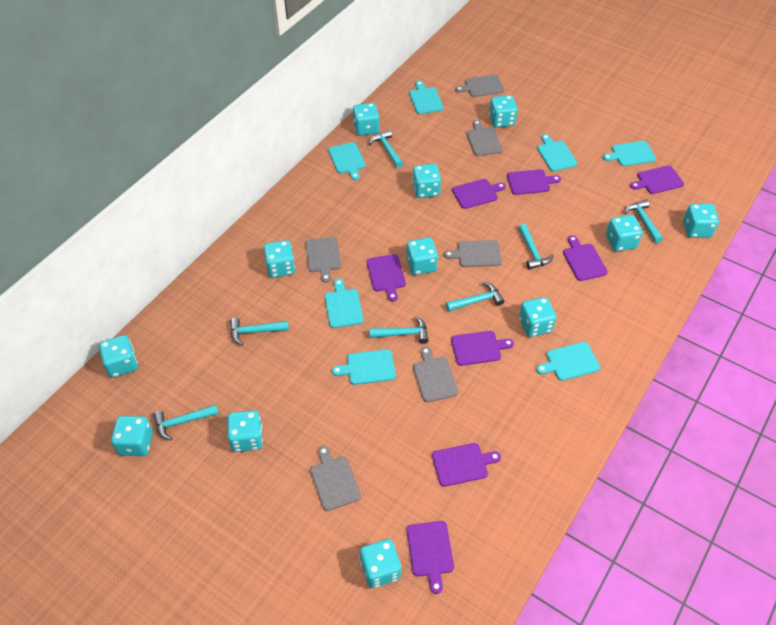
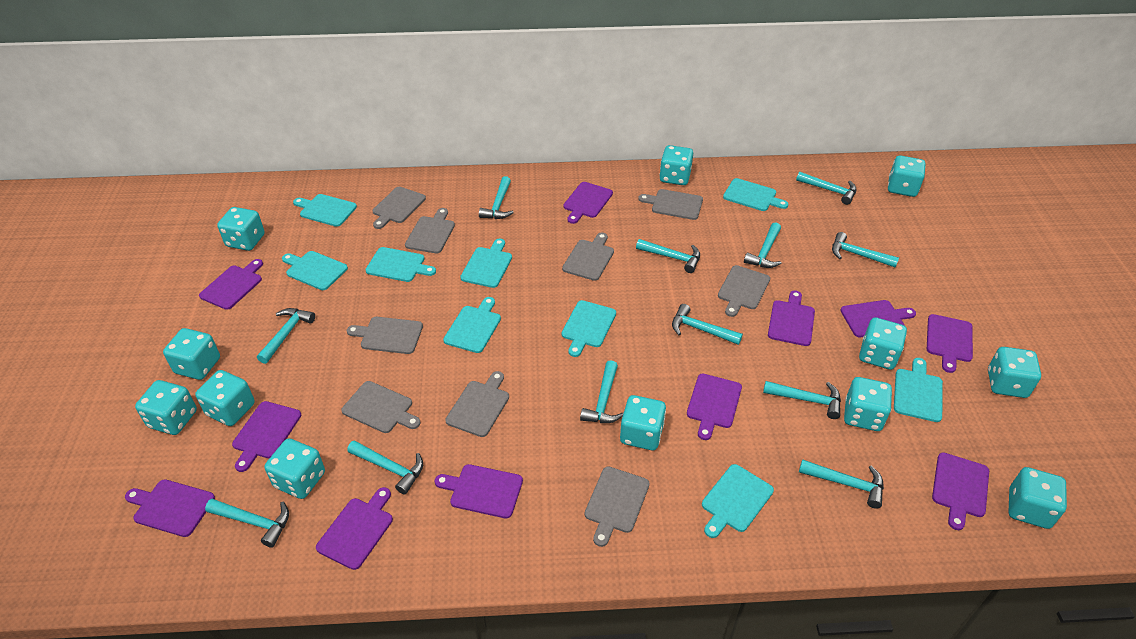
grey cutting board: [306,237,341,283] [310,446,361,511] [413,347,458,402] [444,240,502,267] [455,75,504,97] [466,120,503,156] = 6 -> [341,381,420,433] [347,317,423,354] [372,187,426,229] [405,208,455,254] [445,371,509,437] [562,233,614,281] [585,466,650,547] [638,189,703,220] [718,265,770,317] = 9
purple cutting board: [367,254,406,302] [407,521,454,594] [432,443,501,487] [451,331,514,366] [452,179,506,209] [507,169,561,195] [563,235,608,281] [630,165,684,194] = 8 -> [125,479,215,537] [199,259,263,310] [232,401,301,472] [316,487,393,570] [435,464,523,518] [563,182,613,224] [687,374,742,440] [768,290,815,346] [840,300,916,337] [927,314,973,373] [932,453,989,530] = 11
turquoise cutting board: [325,279,364,328] [328,142,366,180] [332,349,396,385] [409,81,444,114] [536,342,600,381] [537,134,578,172] [603,141,656,166] = 7 -> [282,251,348,290] [293,194,357,227] [365,247,436,282] [443,297,501,353] [460,239,512,288] [562,300,616,357] [702,464,774,538] [723,178,789,211] [894,358,943,422] = 9
turquoise hammer: [153,404,219,441] [230,318,289,345] [369,130,403,168] [369,316,429,344] [446,282,505,311] [518,224,554,269] [624,199,663,243] = 7 -> [205,499,289,548] [257,308,315,364] [347,440,423,495] [479,176,514,219] [580,360,623,423] [636,239,700,273] [672,304,743,345] [744,222,782,268] [763,381,841,419] [796,172,857,205] [799,459,884,509] [832,232,899,268] = 12

